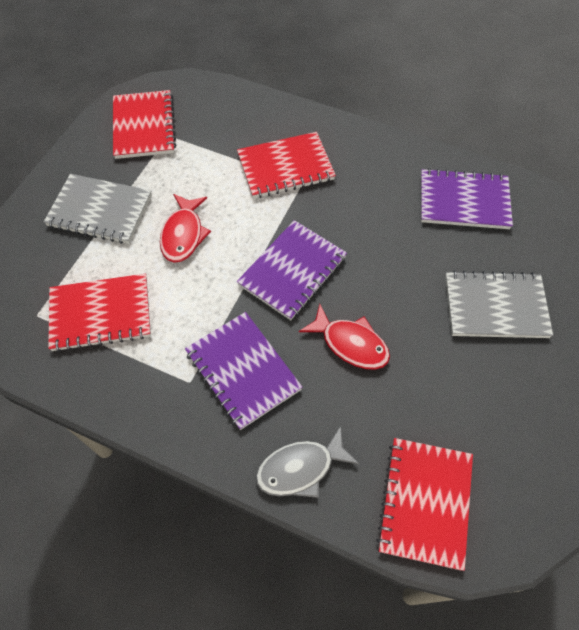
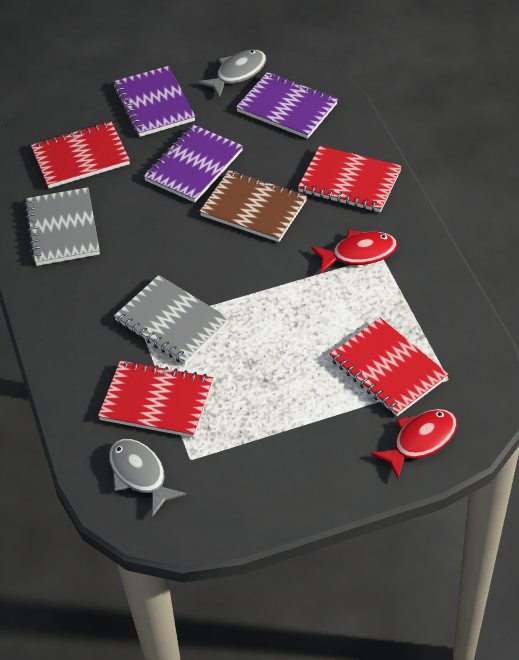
brown notebook: none = 0 -> [199,170,307,242] = 1
grey fish: [256,426,359,498] = 1 -> [109,439,186,516] [198,50,266,98] = 2

